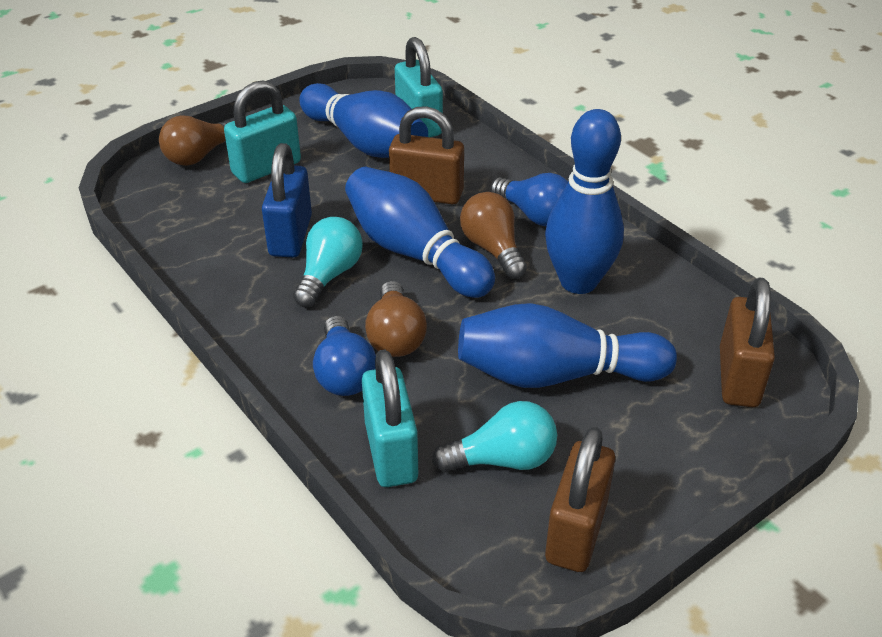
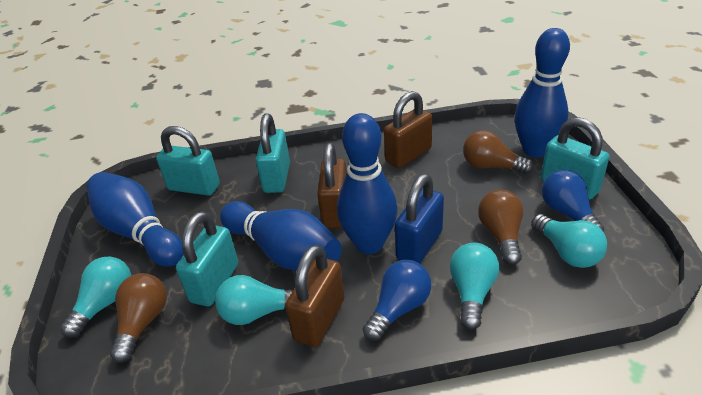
turquoise light bulb: [293,217,363,307] [432,401,557,472] = 2 -> [60,256,131,338] [215,275,293,325] [450,243,499,330] [531,214,607,268] = 4
turquoise padlock: [224,80,301,183] [362,349,418,487] [395,37,443,137] = 3 -> [156,126,220,196] [176,211,238,306] [255,113,290,193] [541,117,609,200] = 4

